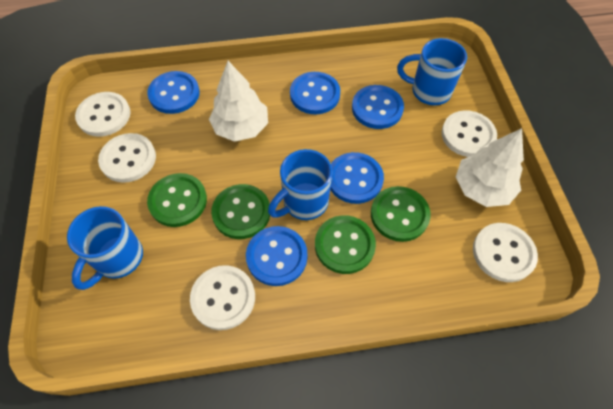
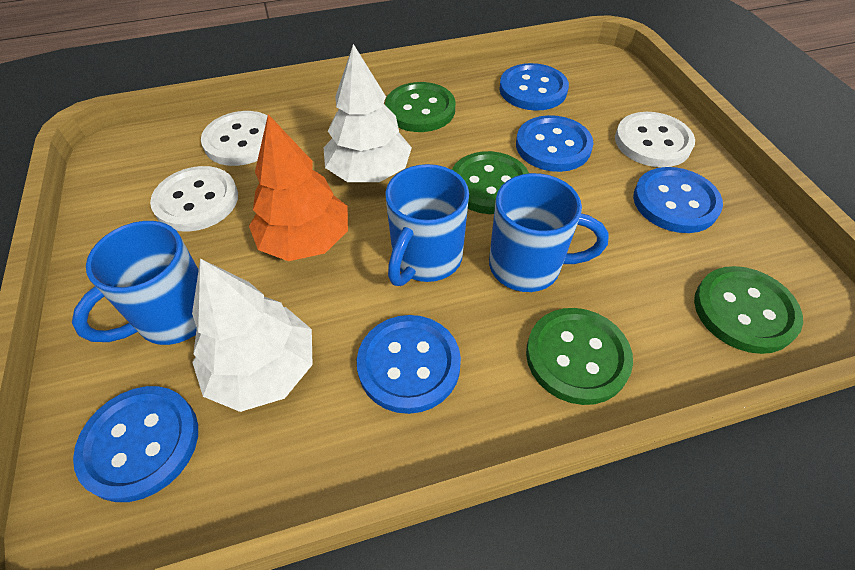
orange tree: none = 0 -> [249,114,348,261] = 1
white button: [75,92,130,137] [98,133,156,183] [190,265,255,330] [441,110,497,157] [473,223,538,282] = 5 -> [150,166,238,232] [201,111,267,166] [615,112,695,167] = 3

